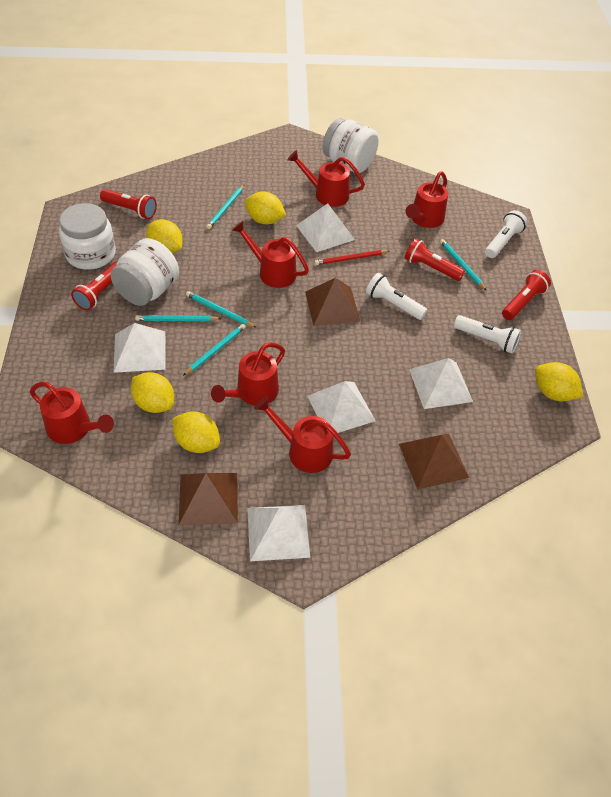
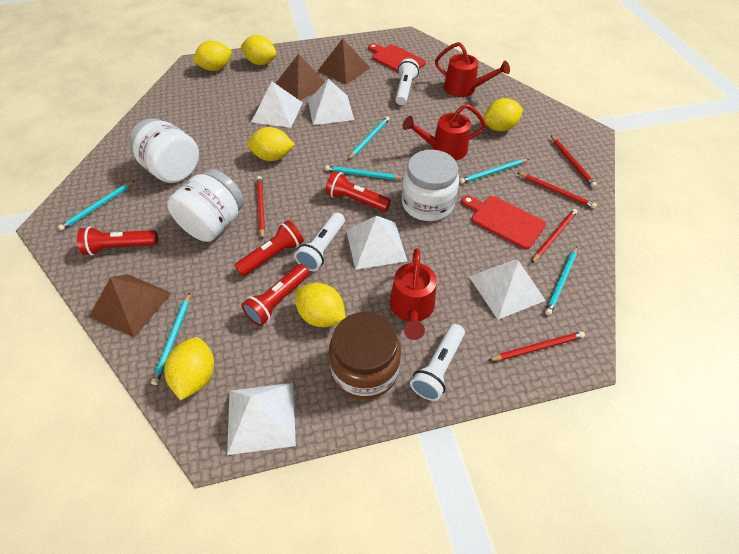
brown jar: none = 0 -> [329,312,401,399] = 1
red cutting board: none = 0 -> [368,43,426,72] [461,195,546,249] = 2
red pencil: [314,250,389,265] = 1 -> [257,176,265,240] [488,331,585,361] [518,173,597,209] [532,209,577,263] [551,136,597,188] = 5
red watering can: [30,382,114,444] [211,342,285,405] [232,221,309,288] [254,396,351,473] [287,150,365,207] [406,171,448,228] = 6 -> [390,248,437,340] [402,104,486,161] [435,42,510,97] = 3
turquoise pencil: [135,315,222,321] [183,324,246,376] [186,291,257,328] [207,184,245,229] [440,239,487,291] = 5 -> [58,181,135,231] [151,292,190,385] [325,165,403,180] [348,116,390,160] [460,159,529,184] [545,246,577,315] = 6
yellow lemon: [131,372,174,413] [146,219,183,253] [172,411,220,453] [245,191,286,224] [535,362,583,401] = 5 -> [164,337,214,400] [192,41,232,71] [241,35,277,65] [247,127,295,161] [295,283,346,327] [483,98,523,131] = 6

